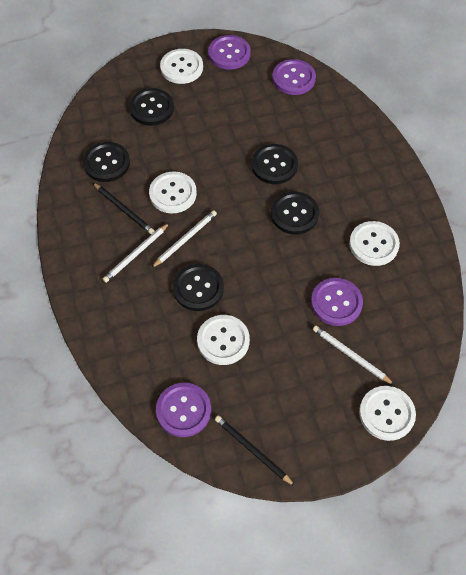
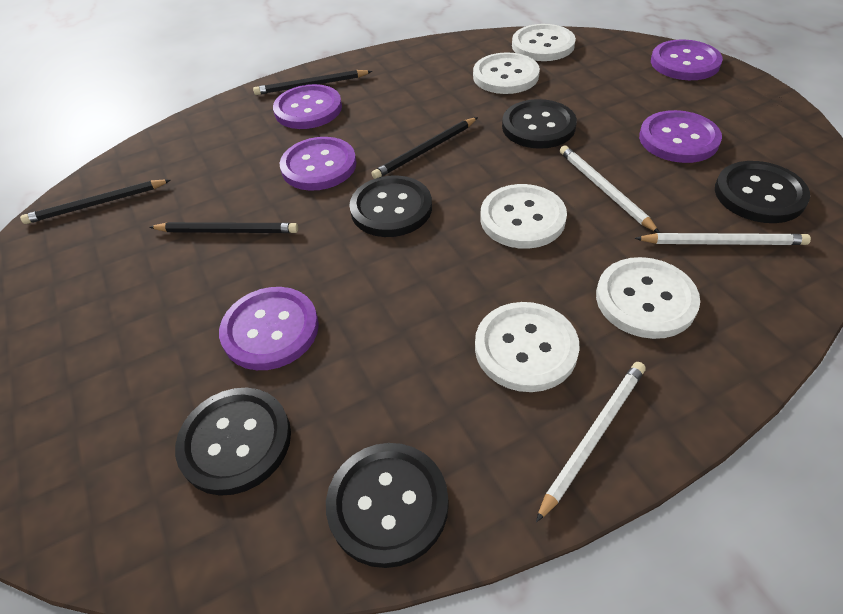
black pencil: [93,183,155,234] [215,415,295,486] = 2 -> [20,180,171,224] [149,222,298,233] [253,70,372,95] [371,117,478,179] = 4
purple button: [156,383,211,437] [208,35,251,70] [272,59,316,95] [311,278,363,326] = 4 -> [219,287,319,370] [273,84,342,129] [280,137,356,191] [639,110,722,163] [651,39,723,80] = 5

